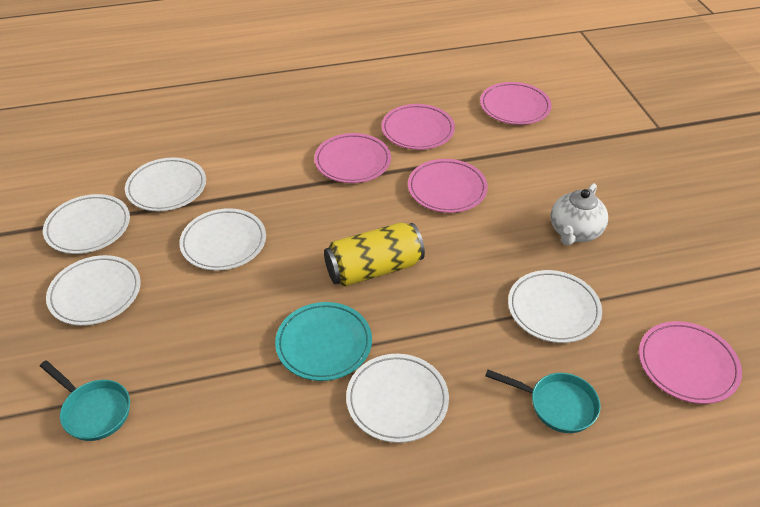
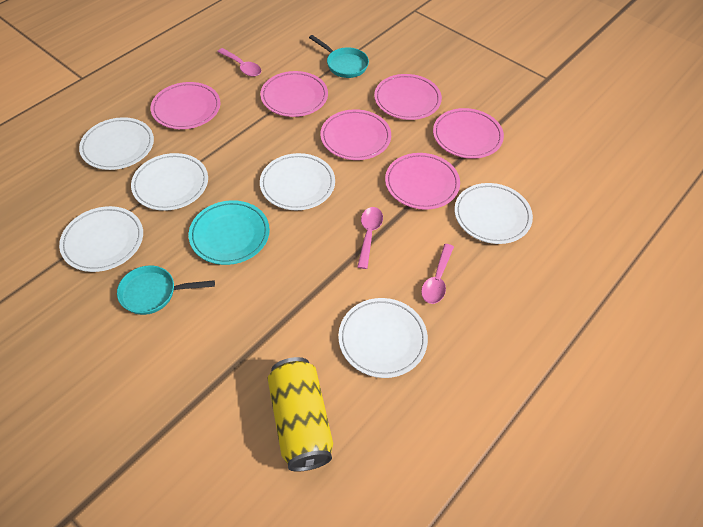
pink plate: [314,133,391,183] [381,104,455,150] [408,159,488,213] [480,82,552,125] [639,321,742,404] = 5 -> [151,82,221,129] [260,71,328,117] [320,109,391,160] [374,74,442,120] [385,153,460,210] [433,108,504,159] = 6
pink spoon: none = 0 -> [217,48,261,77] [357,207,383,269] [421,244,454,304] = 3
white teapot: [551,183,608,246] = 1 -> none = 0

